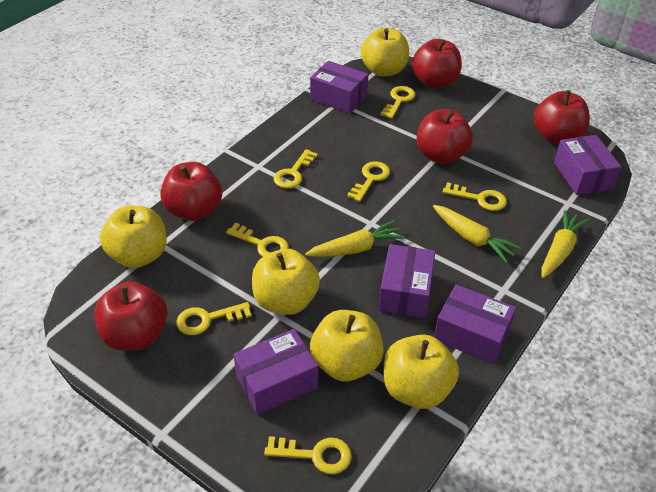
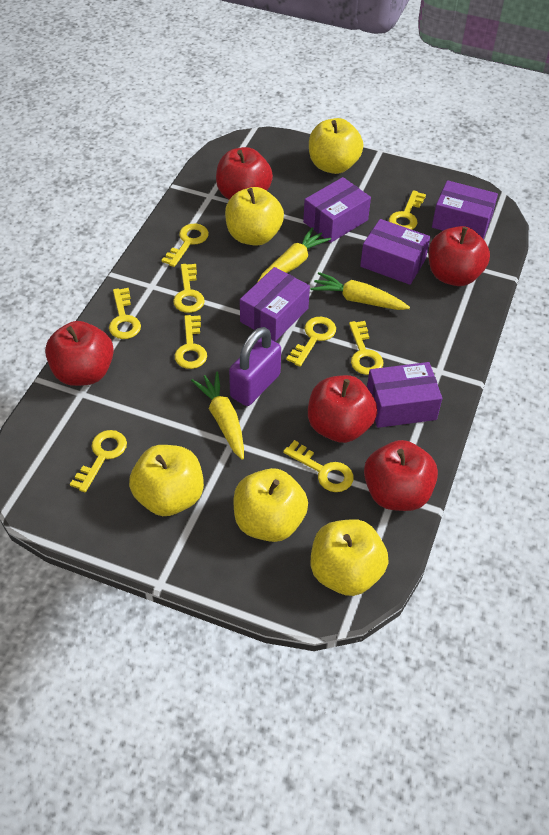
purple padlock: none = 0 -> [229,327,281,406] = 1
yellow key: [176,302,252,335] [226,223,289,257] [264,436,352,474] [274,149,318,189] [347,161,390,202] [380,86,416,119] [443,182,507,211] = 7 -> [70,430,127,493] [109,288,141,339] [162,224,209,267] [173,264,205,313] [175,315,207,369] [283,440,354,492] [286,317,336,367] [349,321,383,375] [389,190,426,230] = 9

